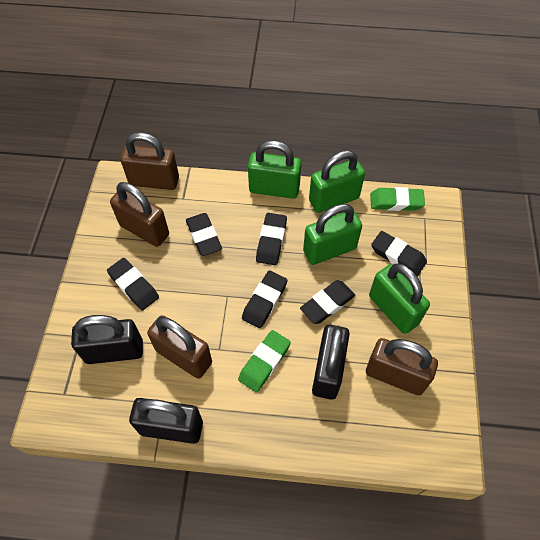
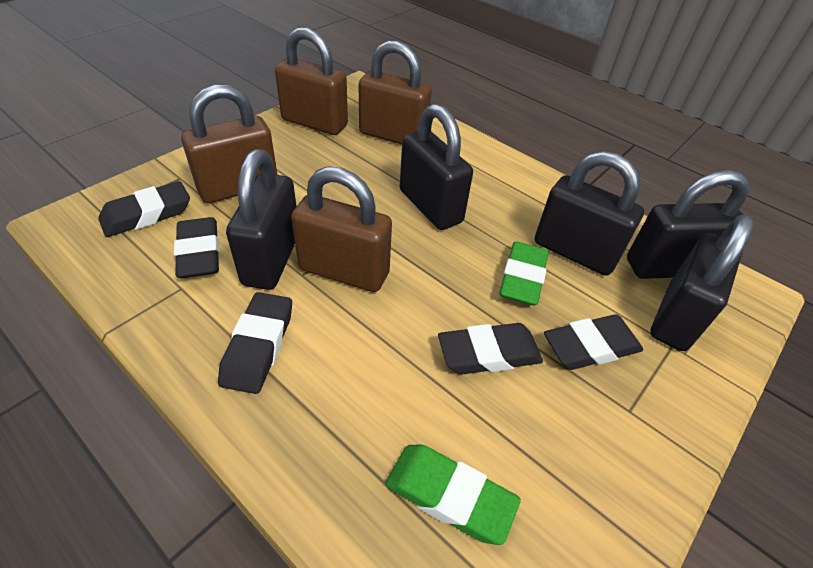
black eraser: [107,258,159,311] [186,213,222,256] [242,271,288,328] [256,213,287,265] [300,280,355,324] [371,231,427,276] = 6 -> [98,181,190,237] [174,217,220,278] [218,292,292,394] [438,323,543,375] [544,314,643,370] = 5
black padlock: [71,315,143,364] [129,398,203,444] [312,325,350,400] = 3 -> [226,149,297,290] [400,104,473,230] [535,151,644,276] [627,170,749,279] [650,215,754,351] = 5
green padlock: [248,140,301,199] [303,204,362,265] [309,150,365,213] [369,264,430,334] = 4 -> none = 0

